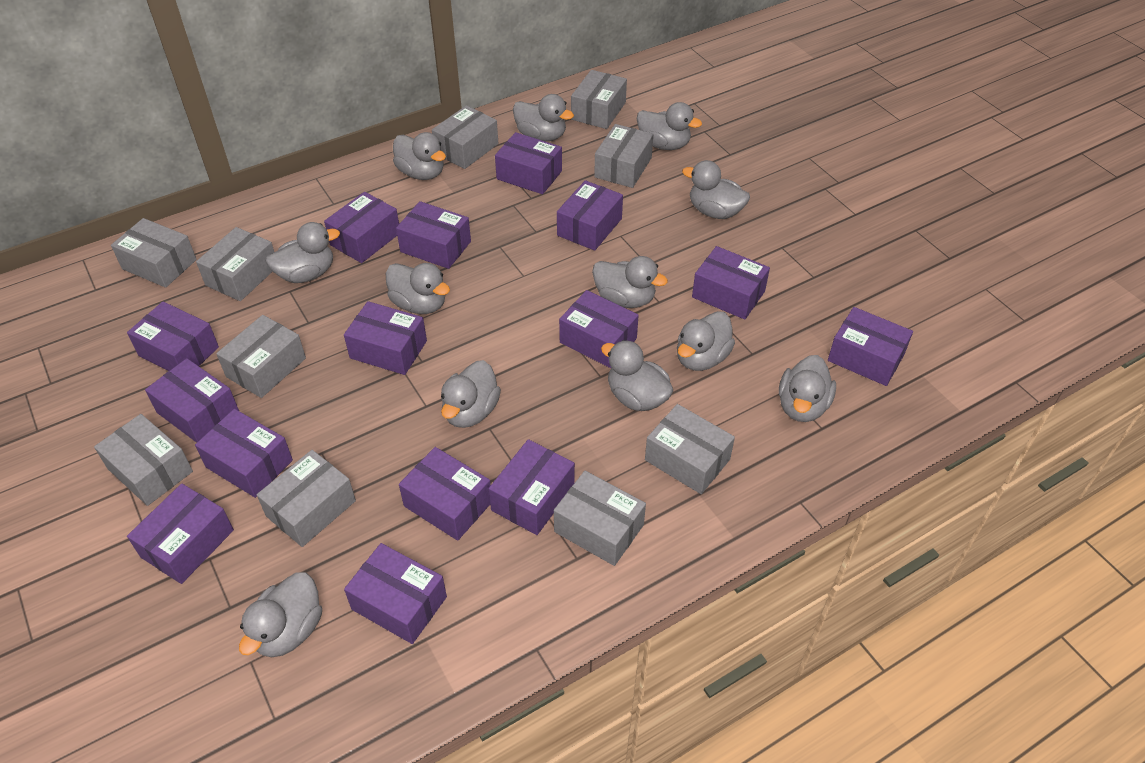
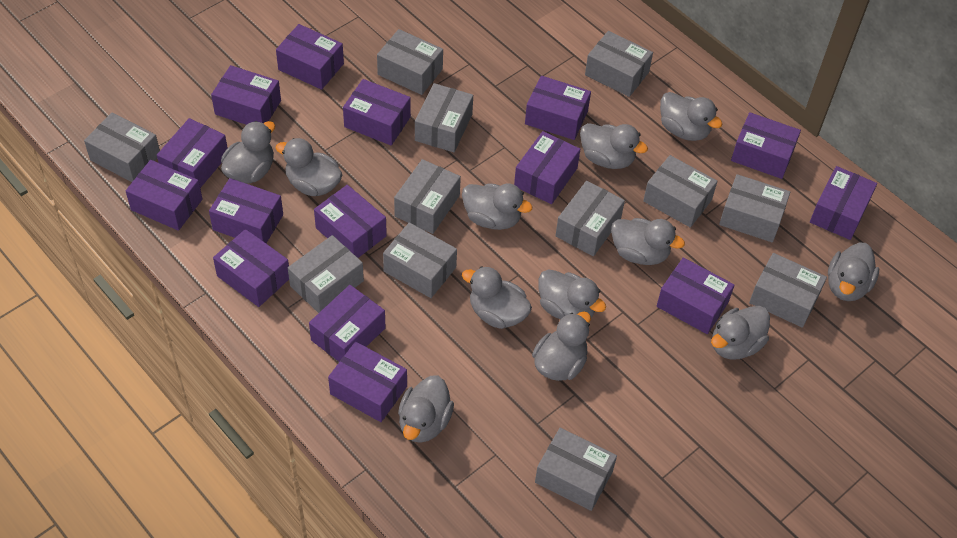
grey box: [94,414,193,506] [111,218,197,288] [196,227,274,301] [216,315,306,398] [257,450,356,547] [432,105,498,169] [554,471,646,566] [571,70,627,129] [594,124,653,188] [645,404,735,494] = 10 -> [84,112,160,182] [288,235,364,313] [377,29,443,95] [383,223,457,298] [394,159,461,234] [415,83,473,152] [535,428,617,511] [555,181,625,256] [585,31,653,97] [643,155,718,228] [719,174,790,242] [749,253,827,328] = 12

